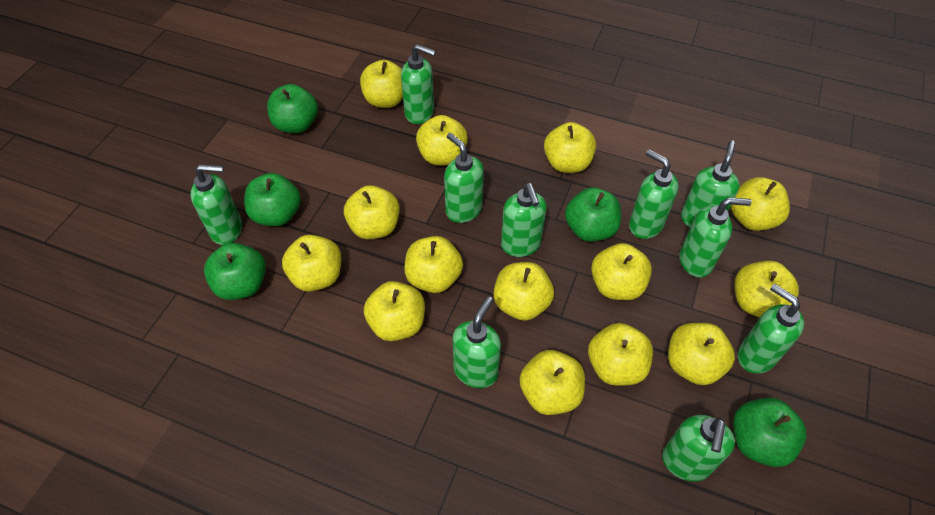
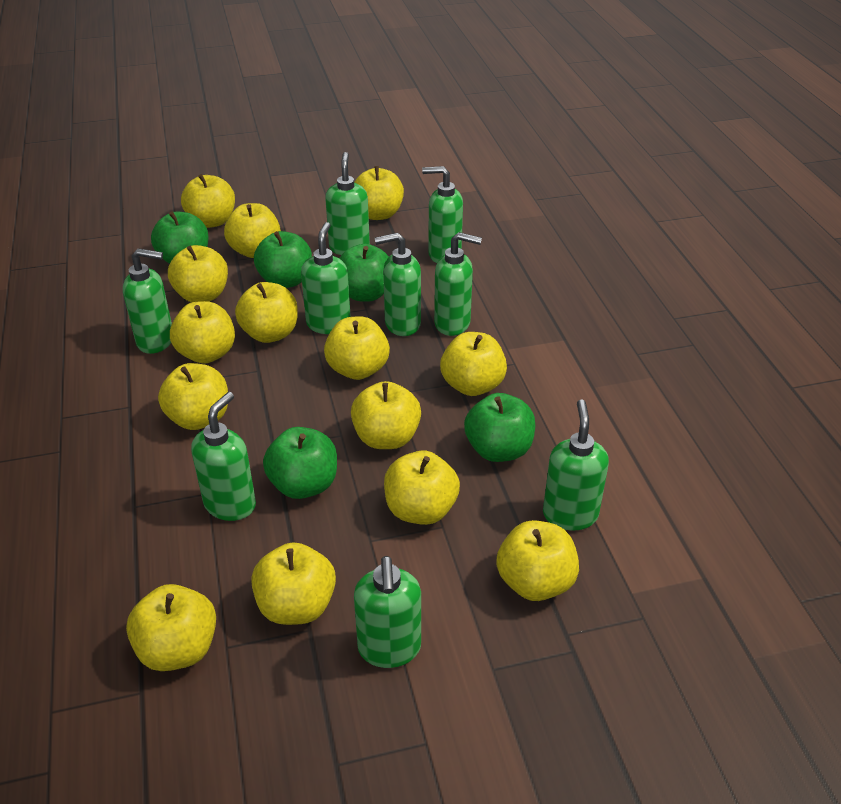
green soap dispenser: [190,164,242,245] [401,44,436,124] [444,132,484,223] [453,296,501,388] [501,183,547,257] [629,149,679,239] [662,415,735,481] [680,197,752,278] [681,140,740,227] [738,284,804,374] = 10 -> [123,248,172,354] [191,392,256,521] [301,222,351,334] [325,152,370,255] [354,556,421,668] [375,232,421,336] [422,166,463,263] [434,232,482,336] [543,400,609,531] = 9

